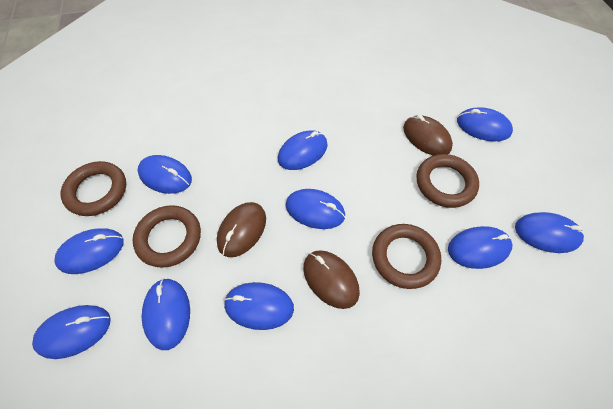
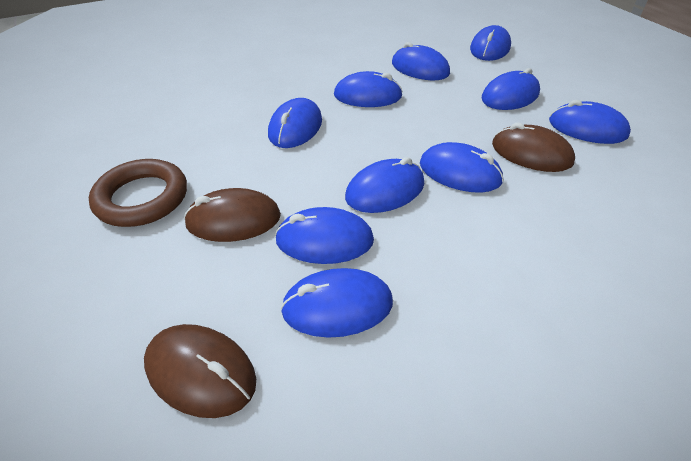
brown ring: [61,161,126,216] [133,205,201,268] [372,224,441,289] [416,154,479,208] = 4 -> [88,159,187,227] = 1

